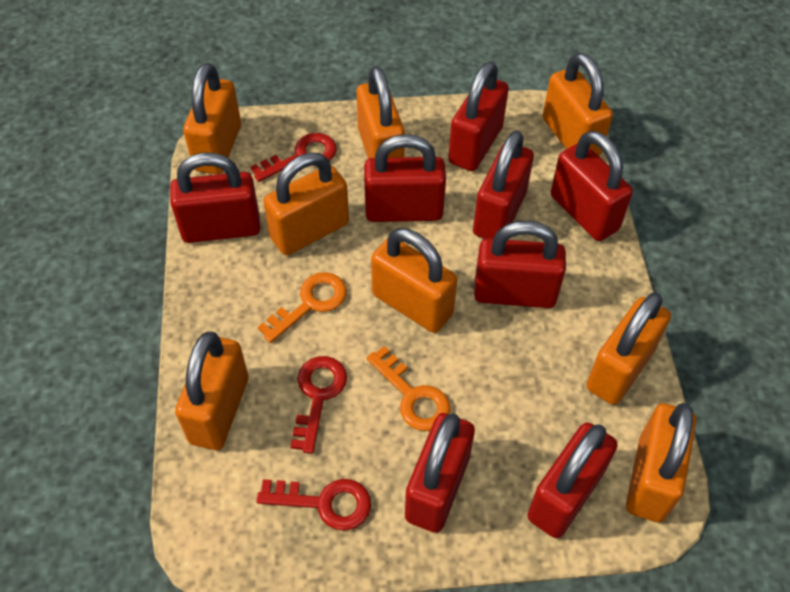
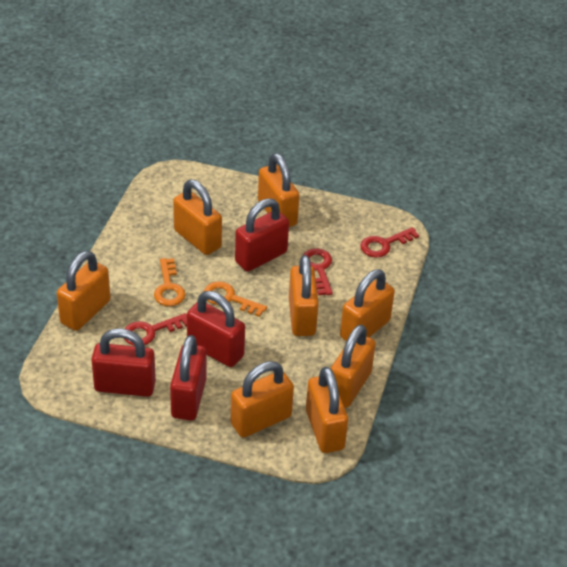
red padlock: [170,152,260,243] [364,134,446,222] [405,413,475,533] [448,61,509,171] [473,130,534,239] [474,221,566,308] [527,422,618,538] [551,131,633,241] = 8 -> [91,328,156,397] [170,335,206,421] [187,291,245,367] [235,198,289,272] = 4

